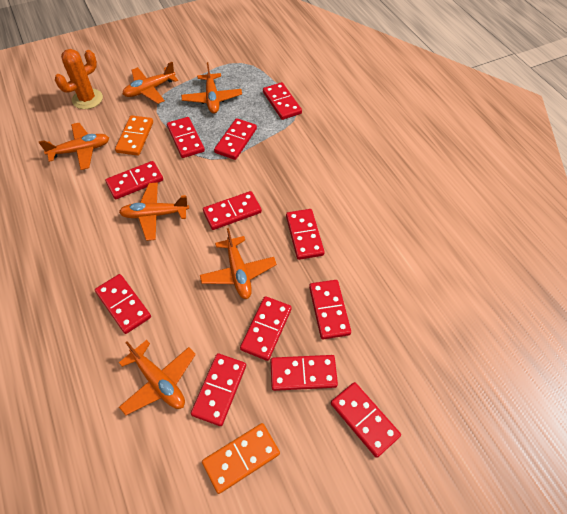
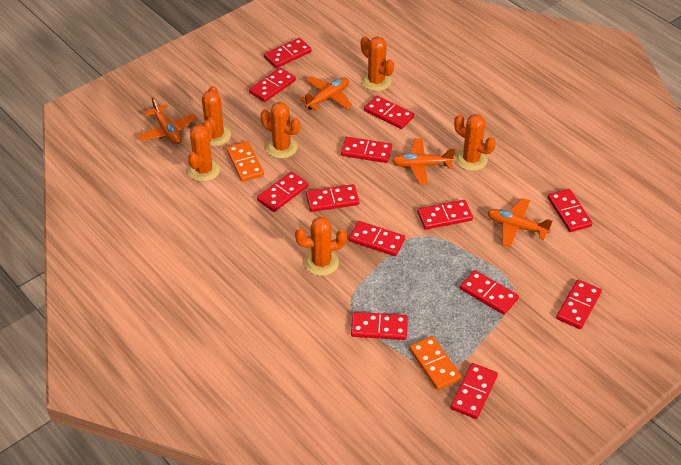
orange cactus: [55,49,103,109] = 1 -> [188,120,220,182] [202,86,231,146] [261,102,300,158] [295,217,347,276] [361,36,394,91] [454,114,496,171] = 6
orange plane: [39,123,109,170] [119,183,189,241] [119,340,196,415] [123,62,178,104] [181,62,242,114] [200,228,277,299] = 6 -> [137,97,197,144] [299,76,353,111] [392,138,455,185] [487,198,552,247] = 4
red domino: [95,274,151,334] [105,161,163,199] [167,117,205,158] [191,353,246,426] [203,191,262,230] [214,118,257,160] [240,296,292,361] [263,82,302,120] [271,355,338,391] [286,209,325,260] [309,280,351,339] [331,382,401,458] = 12 -> [249,68,296,102] [257,171,308,212] [264,38,312,68] [306,184,359,212] [341,137,392,163] [349,221,405,256] [351,312,408,340] [364,96,414,129] [418,200,473,230] [450,363,498,419] [460,270,519,315] [548,189,593,232] [556,280,602,329] = 13

